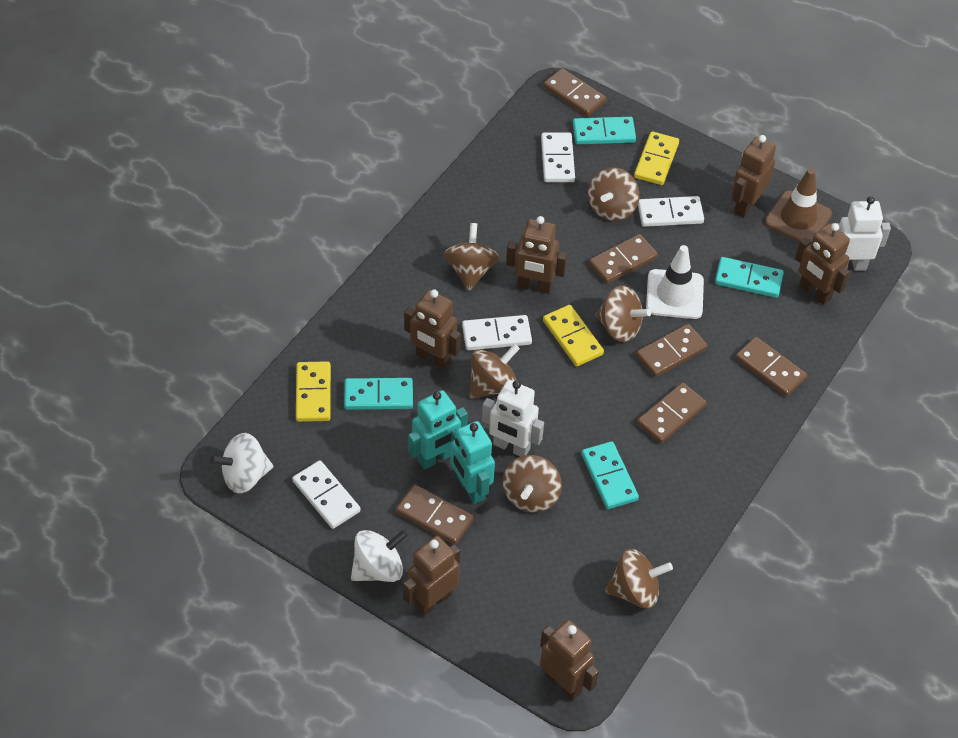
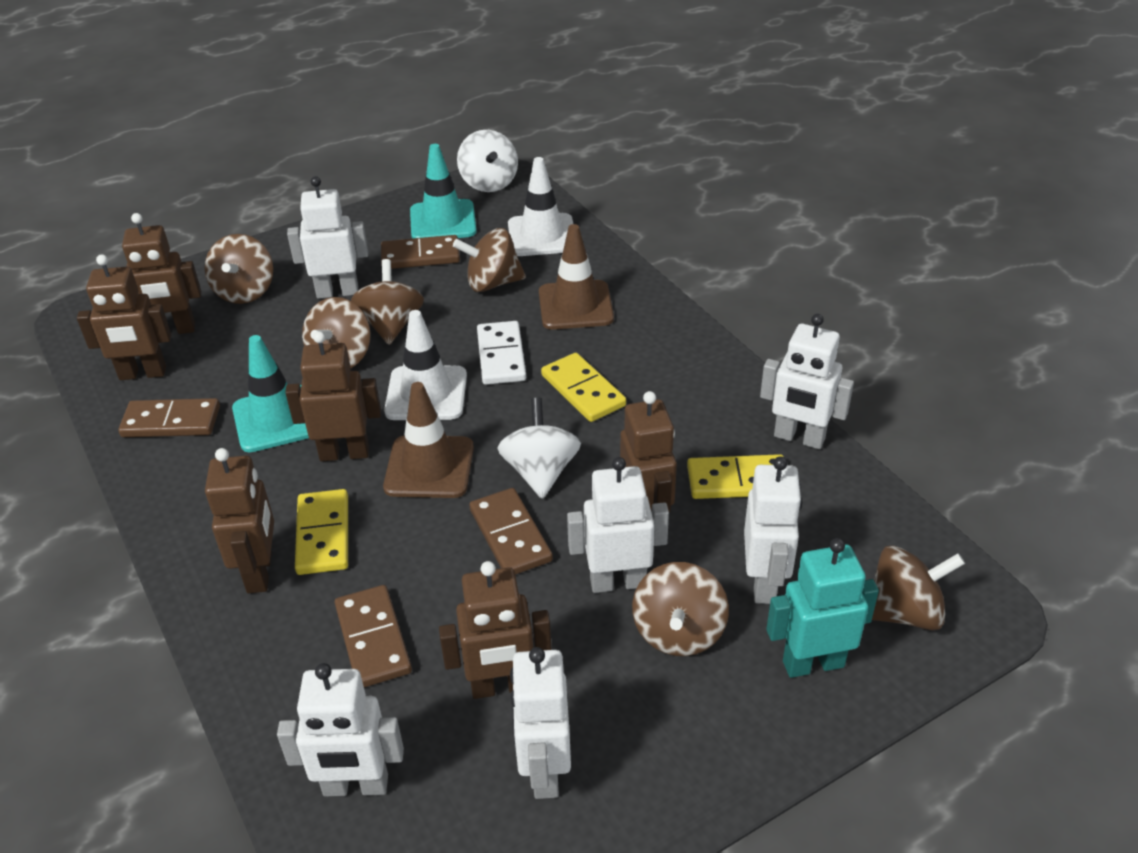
brown domino: [396,484,474,544] [543,68,607,116] [589,234,658,284] [636,324,708,377] [637,383,707,443] [735,337,807,396] = 6 -> [118,398,220,437] [335,585,412,687] [381,235,460,269] [469,488,553,574] = 4
brown traffic cone: [765,168,832,242] = 1 -> [383,382,474,498] [539,224,614,330] = 2
turquoise domino: [344,378,413,410] [573,117,636,144] [581,441,639,509] [715,257,784,298] = 4 -> none = 0
turquoise robot: [408,390,468,470] [450,421,495,504] = 2 -> [766,538,879,678] = 1
turquoise traffic cone: none = 0 -> [232,335,309,452] [410,144,477,239] = 2
white domino: [292,460,360,529] [462,315,532,350] [541,132,575,182] [638,196,704,227] = 4 -> [477,321,526,385] = 1
white robot: [482,380,544,456] [832,196,891,271] = 2 -> [277,663,404,796] [287,176,368,299] [510,647,571,799] [567,457,669,593] [744,456,802,604] [760,314,854,449] = 6
white traffic cone: [646,245,704,319] = 1 -> [384,310,467,420] [508,157,573,256] = 2

